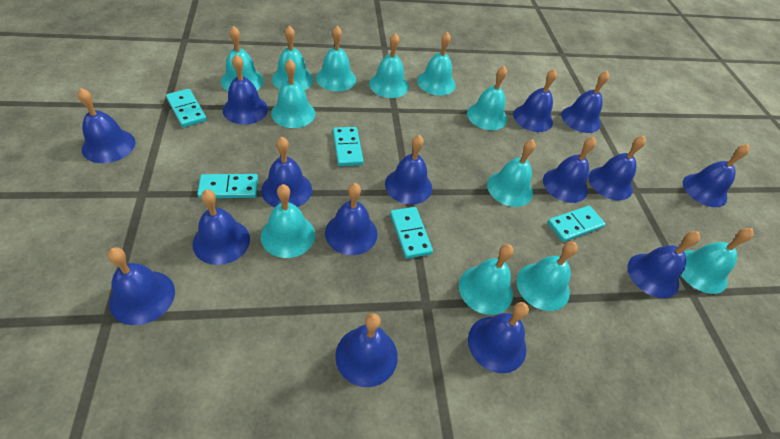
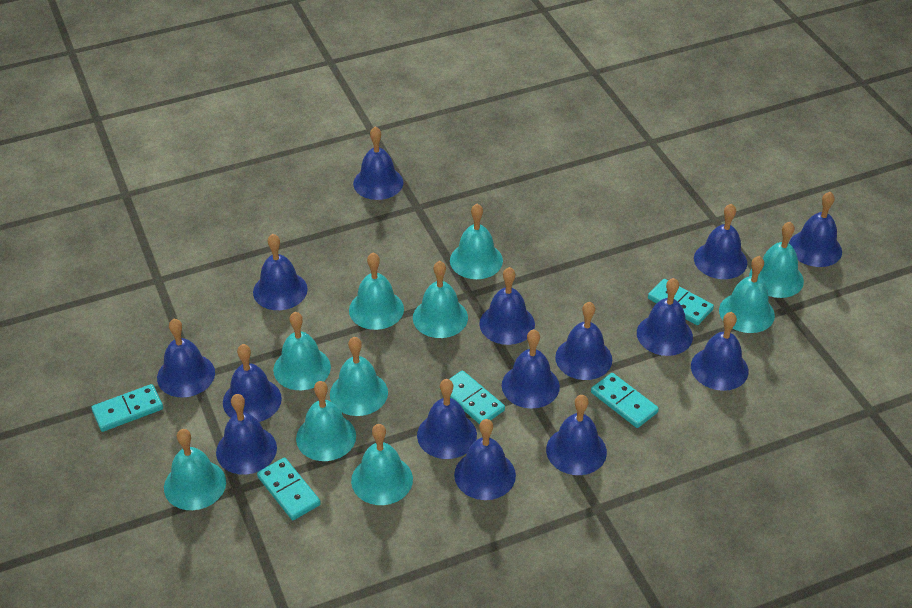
turquoise bell: [221,26,264,91] [261,184,315,258] [271,59,315,128] [272,25,313,90] [316,26,356,92] [369,33,409,98] [417,32,456,95] [459,244,514,315] [467,66,507,130] [487,139,536,207] [516,241,578,311] [681,228,754,294] = 12 -> [164,429,226,510] [273,312,331,390] [296,381,356,461] [330,337,388,416] [349,253,404,330] [351,424,413,505] [413,261,468,338] [450,204,503,279] [719,256,775,333] [749,222,804,298] = 10

